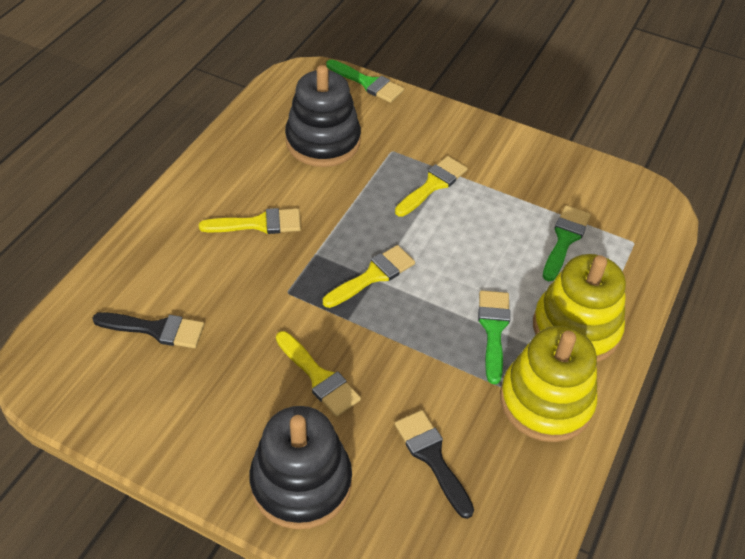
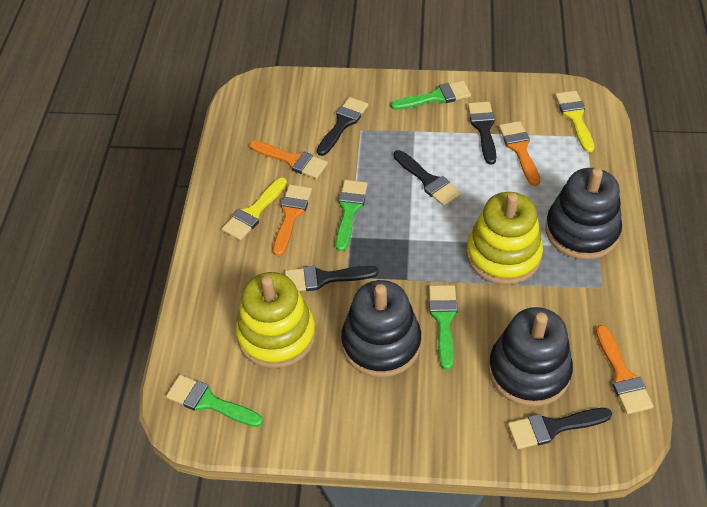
black brush: [92,312,204,348] [395,410,474,519] = 2 -> [285,266,378,291] [317,97,368,156] [393,150,461,206] [468,102,496,165] [508,408,612,449] = 5
black stacking toy: [249,406,352,529] [285,65,361,167] = 2 -> [341,280,421,378] [489,307,573,407] [545,168,622,260] = 3
green brush: [326,59,404,103] [478,290,510,384] [543,205,591,281] = 3 -> [166,375,263,427] [336,180,368,251] [391,81,471,110] [429,285,458,370] = 4
orange brush: none = 0 -> [250,140,328,179] [273,184,312,256] [499,121,540,186] [596,325,653,414] = 4
yellow brush: [199,208,301,234] [276,331,361,417] [323,245,415,308] [395,156,468,217] = 4 -> [222,177,287,241] [555,91,594,153] = 2

